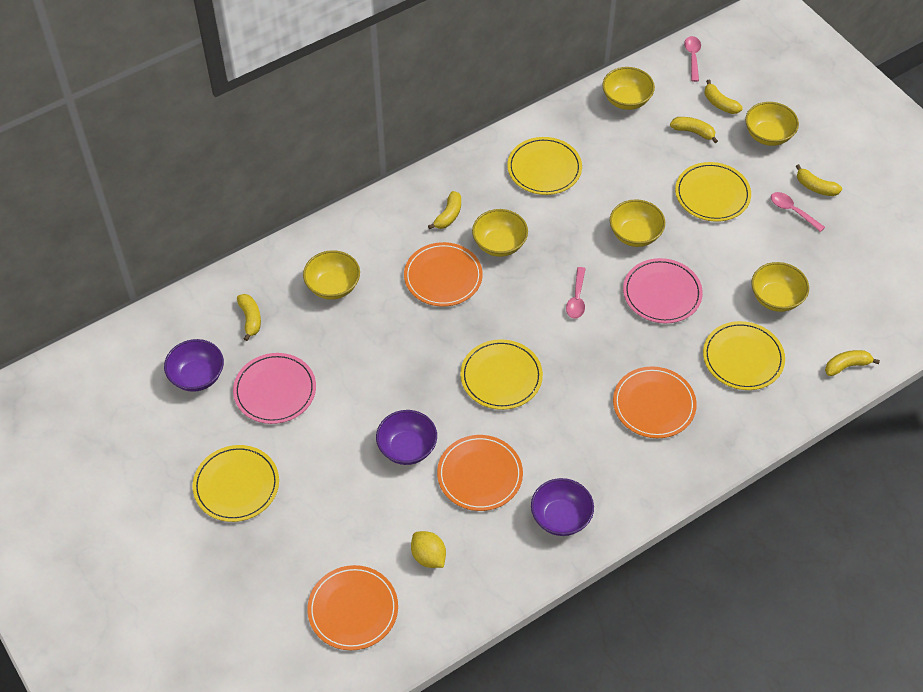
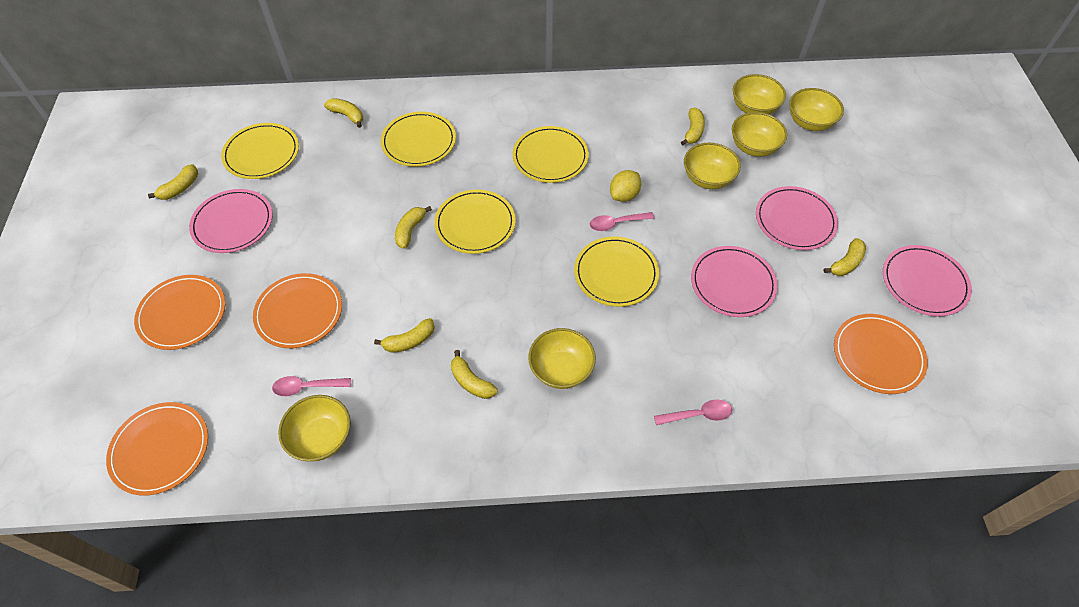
pink plate: [233,353,316,424] [623,258,703,324] = 2 -> [189,189,273,253] [691,246,778,317] [756,186,838,250] [883,245,972,317] = 4
purple bowl: [164,339,224,392] [376,410,437,465] [531,478,594,536] = 3 -> none = 0
yellow banana: [237,294,261,341] [428,191,461,229] [670,117,718,143] [704,80,743,114] [796,164,842,196] [825,350,880,376] = 6 -> [148,164,198,200] [324,98,363,128] [374,318,435,353] [395,206,432,249] [451,350,497,399] [681,108,705,145] [824,238,866,276] = 7

